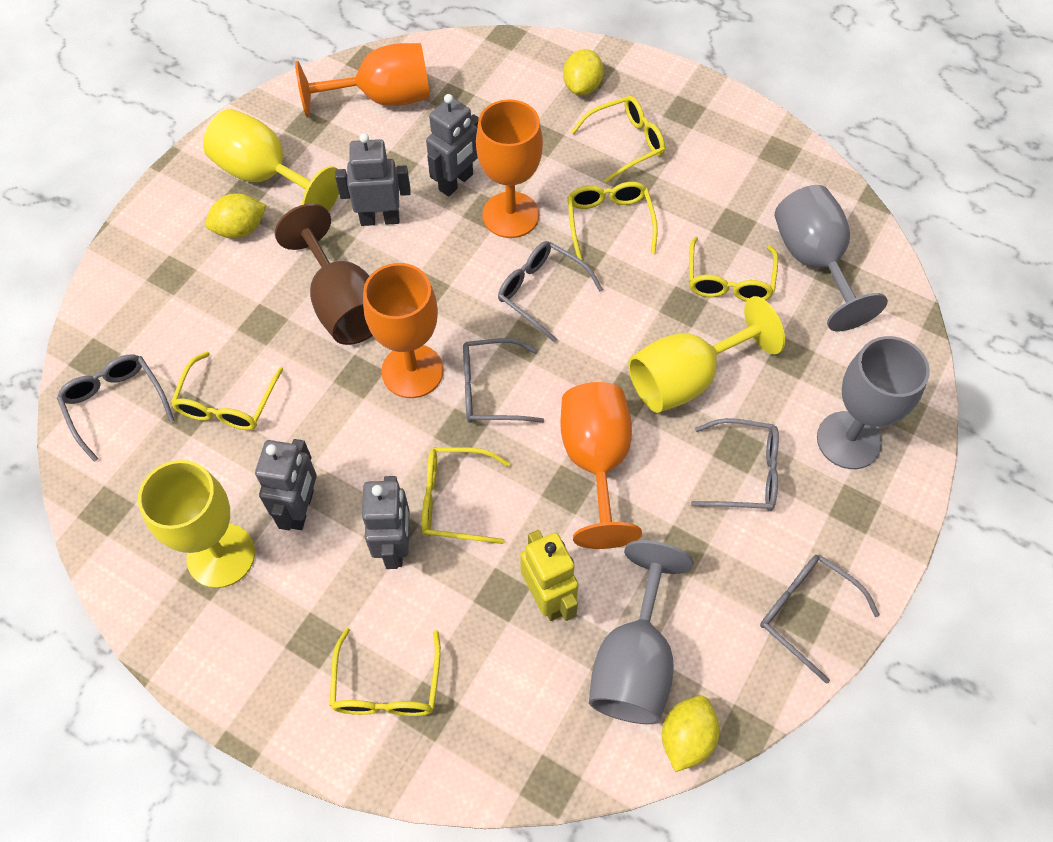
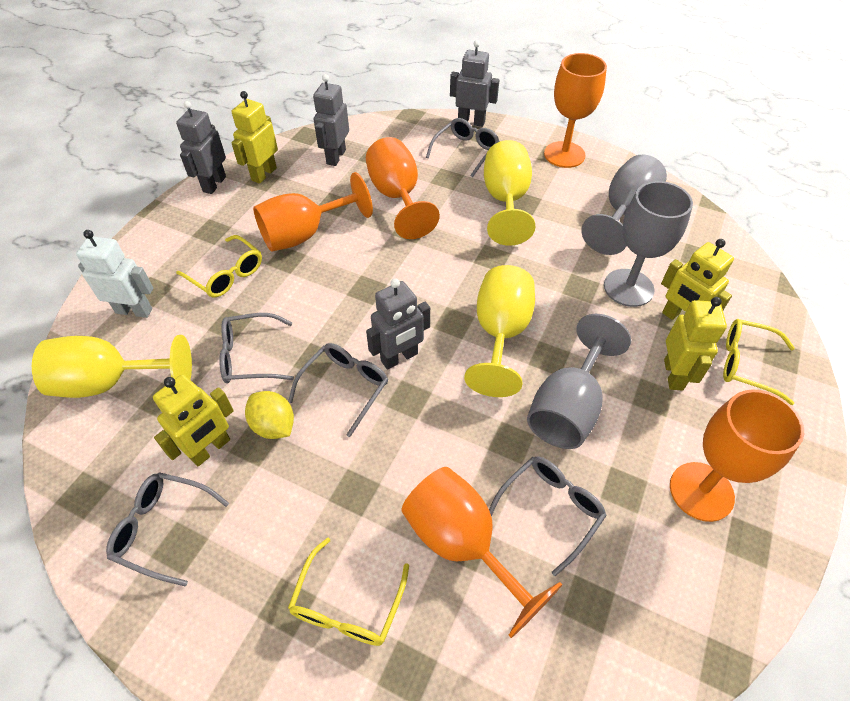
brown goblet: [275,204,373,345] = 1 -> none = 0
orange goblet: [295,43,430,118] [363,263,443,398] [476,99,543,238] [560,382,642,549] = 4 -> [253,172,373,252] [366,137,440,239] [401,467,562,638] [544,53,607,168] [670,389,804,522] = 5
white robot: none = 0 -> [76,230,153,318] = 1
yellow glasses: [171,351,284,430] [330,628,441,716] [422,447,510,544] [567,182,658,260] [571,96,665,183] [689,237,778,301] = 6 -> [176,235,262,297] [288,537,409,646] [723,319,795,405] = 3
yellow lemon: [205,193,267,239] [563,49,604,95] [662,696,719,772] = 3 -> [245,391,294,439] = 1
yellow robot: [520,530,578,621] = 1 -> [153,374,233,466] [231,91,278,184] [661,239,734,320] [664,297,727,391] = 4

